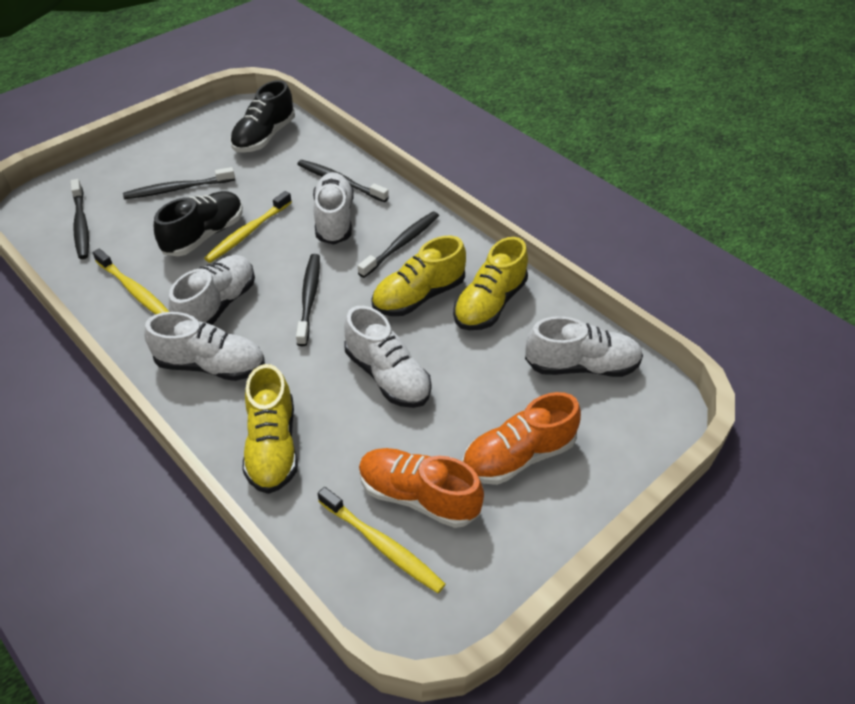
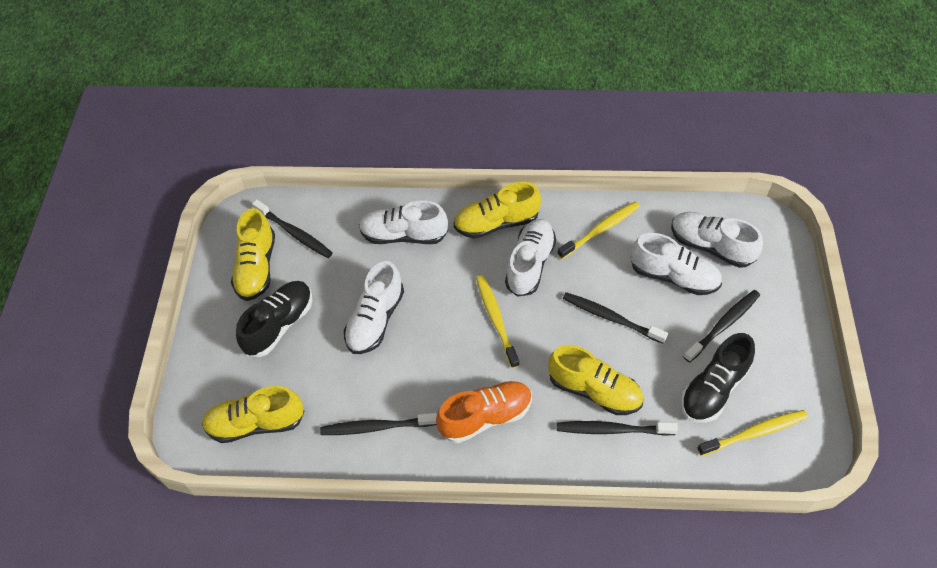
orange shoe: [359,448,484,528] [462,392,581,485] = 2 -> [436,381,532,443] = 1
yellow shoe: [242,364,298,494] [371,236,466,316] [453,237,528,330] = 3 -> [202,386,305,443] [231,208,275,301] [453,182,541,239] [548,345,643,415] = 4

